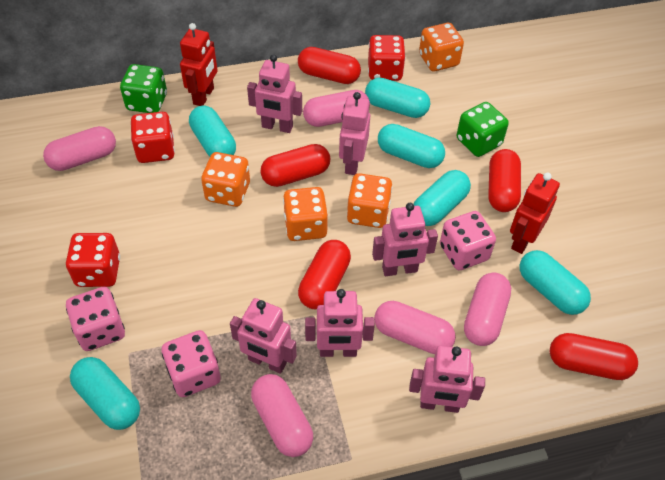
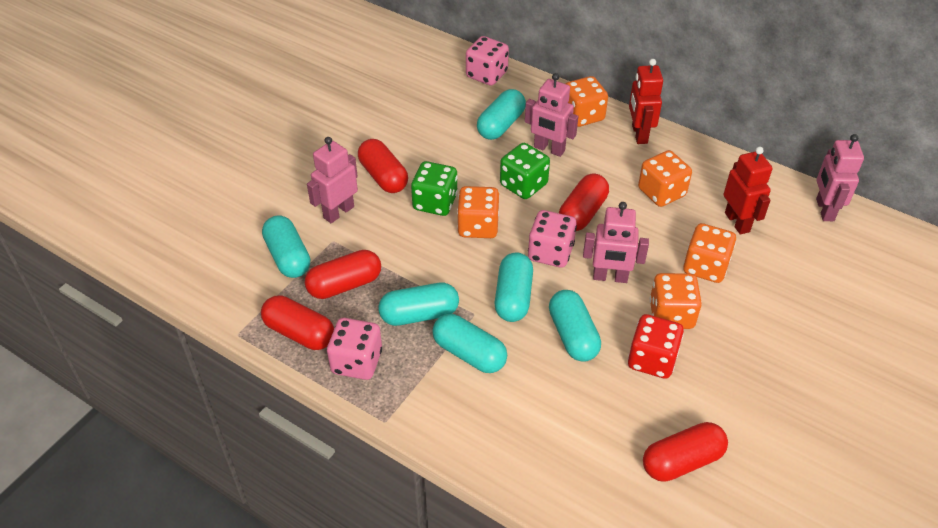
orange dice: [201,152,250,207] [283,187,328,241] [347,173,392,228] [419,23,464,71] = 4 -> [457,186,499,238] [565,76,608,127] [638,150,692,207] [650,273,702,329] [683,223,736,283] = 5
pink capsule: [43,126,116,171] [251,374,313,457] [303,90,370,127] [374,301,456,354] [464,273,511,346] = 5 -> none = 0
pink robot: [230,298,297,374] [247,54,302,133] [305,289,375,357] [339,92,370,175] [372,203,438,276] [409,346,485,413] = 6 -> [307,137,358,223] [525,73,578,157] [583,202,649,283] [816,134,864,221] = 4
red dice: [66,233,120,287] [131,112,175,163] [368,35,406,81] = 3 -> [628,314,684,379] = 1

